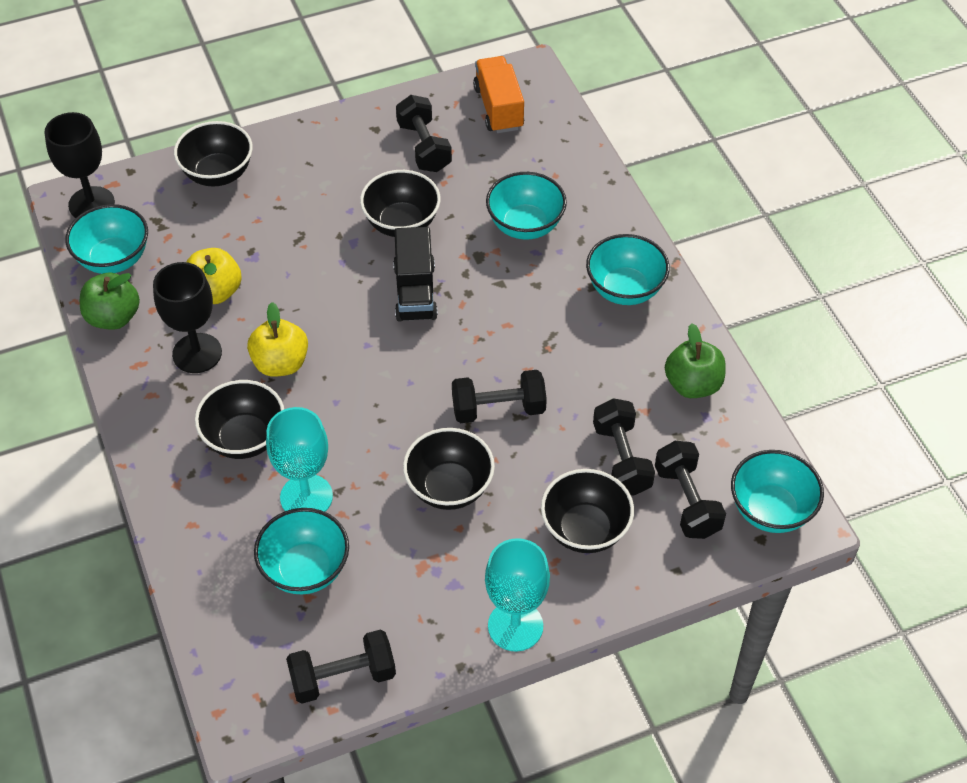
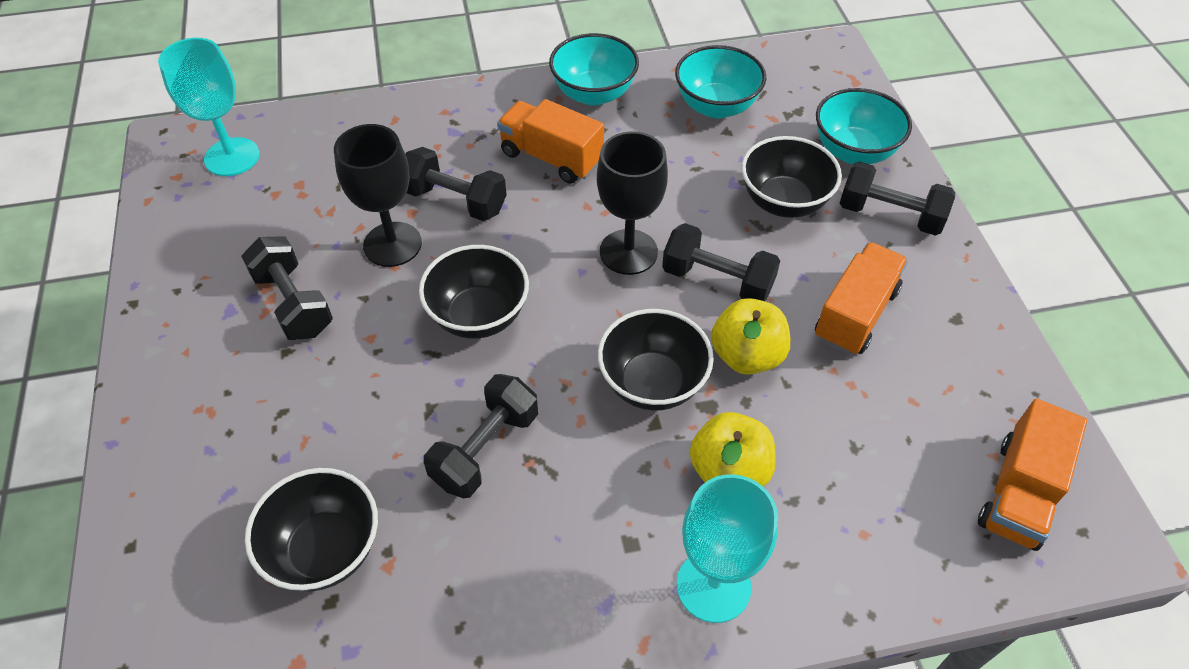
black bowl: [174,121,253,187] [195,380,284,459] [360,170,441,237] [403,428,495,510] [541,469,634,553] = 5 -> [245,468,378,591] [419,245,529,339] [598,309,714,411] [742,136,842,218] = 4
black truck: [393,227,438,322] = 1 -> none = 0
green apple: [80,273,140,330] [665,323,726,398] = 2 -> none = 0
orange truck: [473,56,524,133] = 1 -> [497,99,604,184] [815,242,908,355] [978,399,1087,551] = 3
turquoise bowl: [66,204,148,274] [254,508,349,594] [486,172,567,240] [586,234,670,305] [731,450,824,533] = 5 -> [549,33,639,106] [675,45,766,118] [816,88,912,164] = 3

